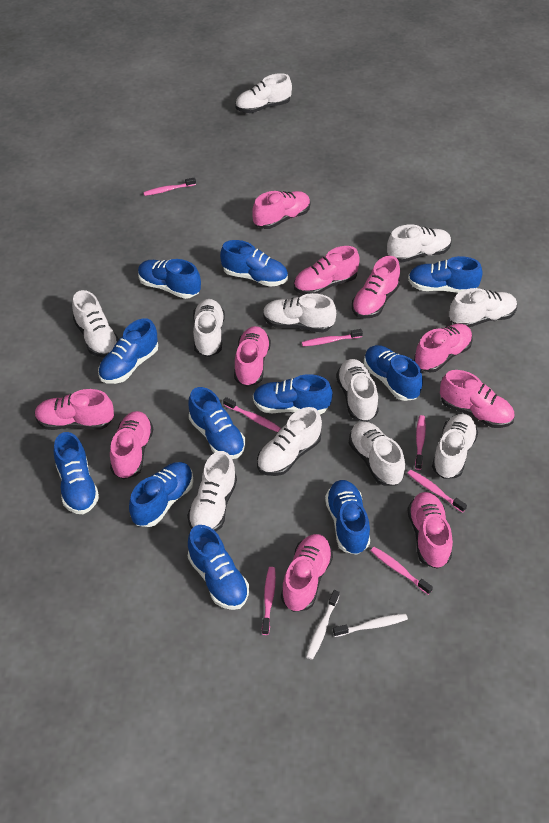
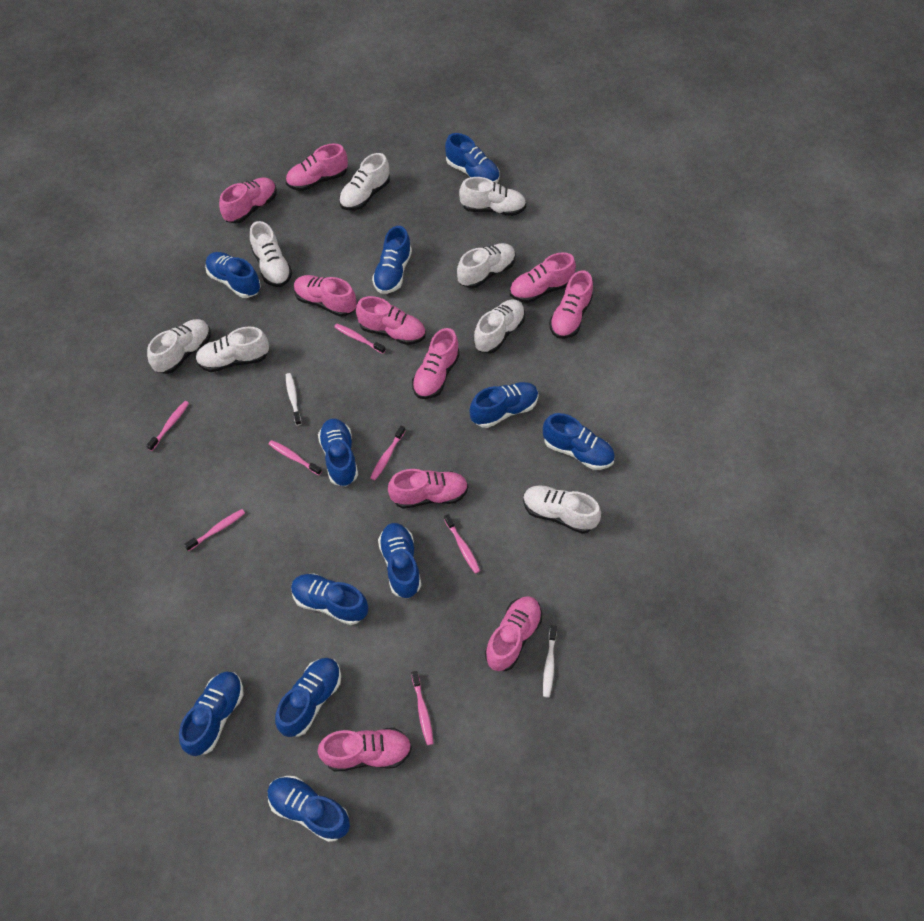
white shoe: [72,290,119,357] [187,451,237,532] [193,299,225,357] [235,73,292,113] [257,407,322,476] [263,293,336,332] [336,359,379,422] [349,421,405,486] [387,224,451,263] [432,414,478,479] [449,288,517,327] = 11 -> [147,319,211,374] [195,326,269,372] [250,221,292,287] [339,153,390,210] [457,243,516,288] [459,177,526,216] [474,299,525,353] [523,485,601,534] = 8

